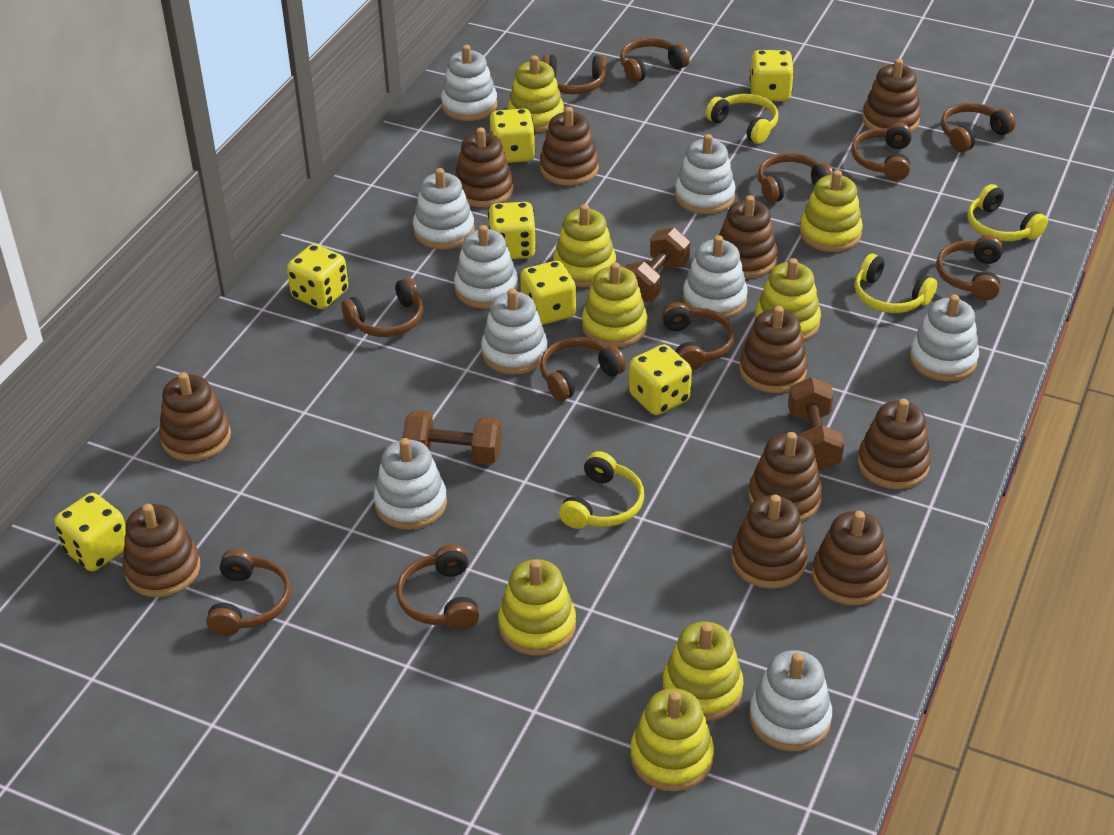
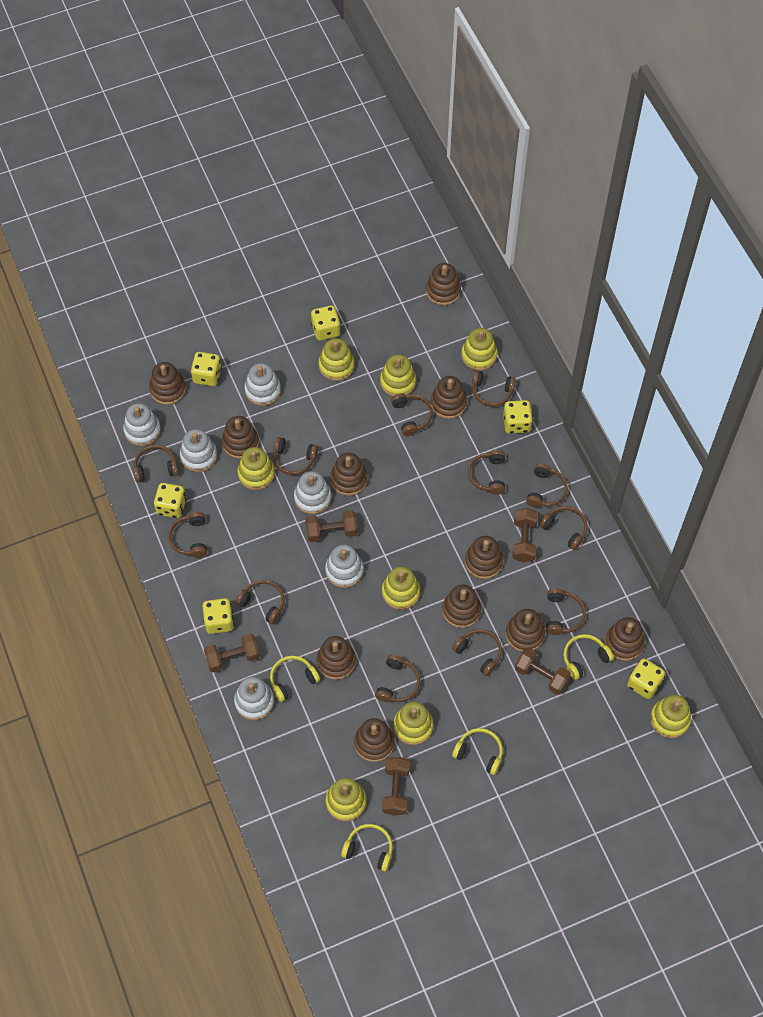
brown dumbbell: [402,410,502,465] [624,228,690,302] [788,377,844,471] = 3 -> [204,634,260,672] [305,510,357,542] [382,757,410,816] [512,508,538,562] [515,647,571,695] = 5
brown headphones: [206,549,291,636] [341,278,423,337] [396,544,479,630] [540,337,626,401] [542,54,607,95] [620,38,690,83] [662,302,735,371] [758,153,833,203] [851,122,912,181] [936,235,1003,301] [941,103,1016,152] = 11 -> [133,445,178,482] [168,512,207,557] [235,580,285,624] [273,437,318,475] [375,655,420,702] [391,393,433,436] [452,629,502,676] [468,450,505,495] [472,370,516,407] [526,463,568,507] [539,506,588,550] [546,588,586,635] = 12
white stacking toy: [374,438,447,530] [413,168,475,249] [441,45,497,121] [454,225,518,309] [481,288,548,375] [675,134,735,214] [683,235,748,319] [749,650,832,751] [910,294,979,381] = 9 -> [123,403,161,446] [180,429,217,472] [234,677,274,720] [244,363,281,406] [294,471,331,514] [325,544,364,588] = 6
yellow dice: [54,493,126,571] [287,244,348,309] [488,202,536,259] [490,109,535,163] [520,261,576,325] [629,344,692,415] [750,50,794,101] = 7 -> [154,483,187,518] [191,352,222,386] [202,598,234,634] [311,305,341,340] [503,400,533,434] [627,658,665,699] = 6

